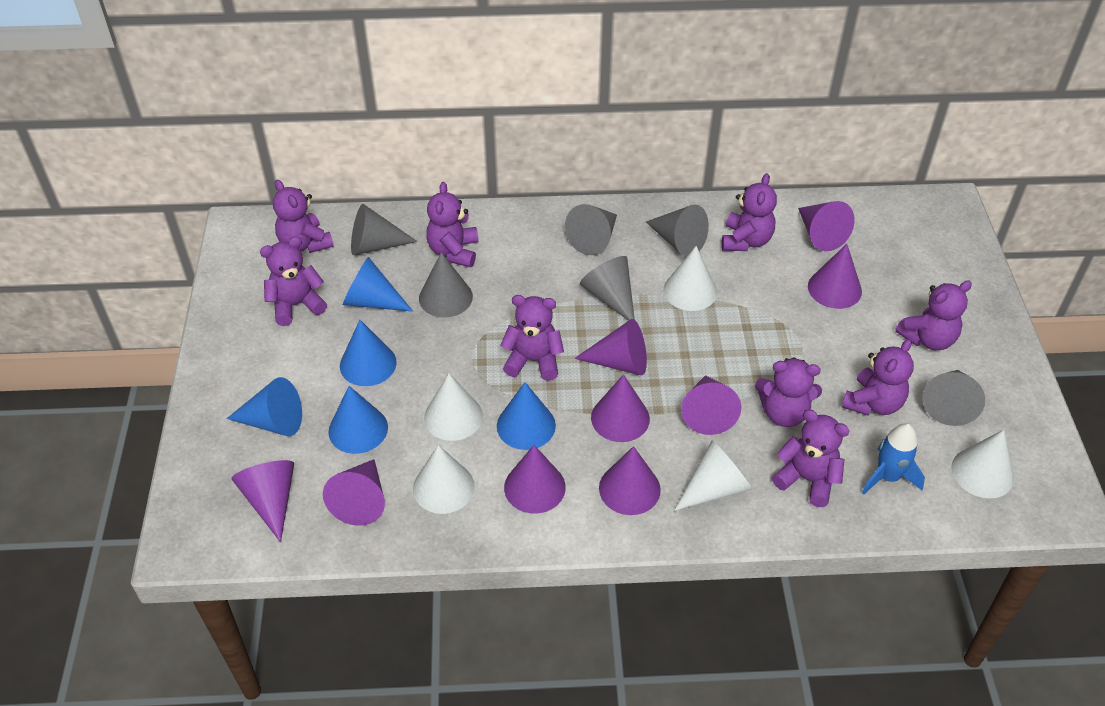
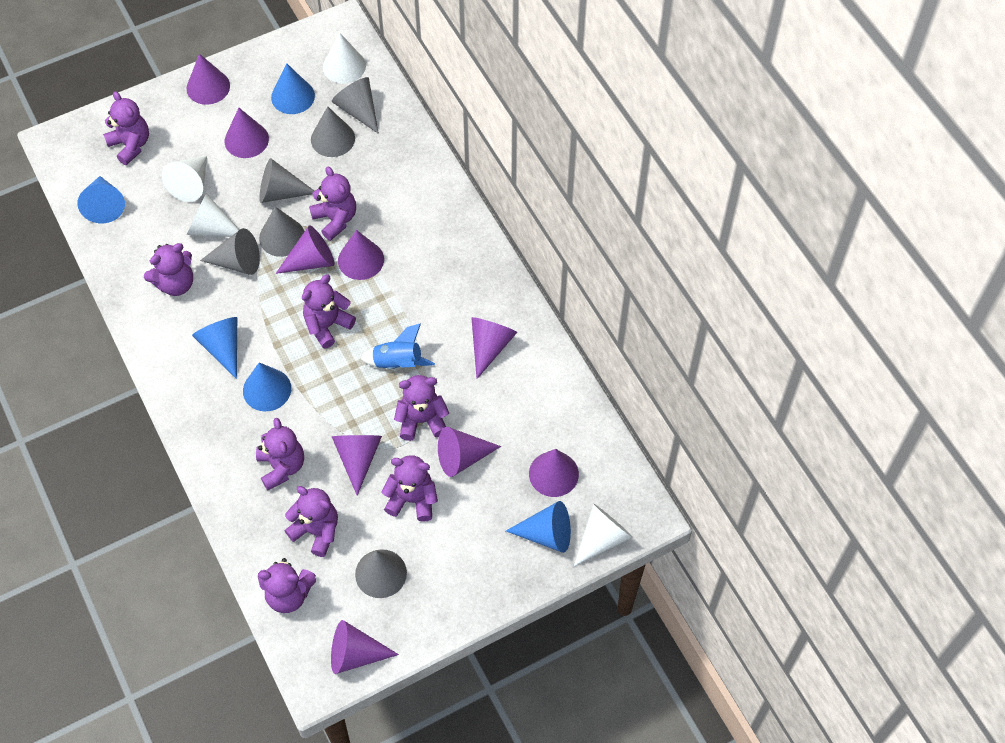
white cone: [413,445,475,514] [424,373,483,441] [663,246,717,311] [674,441,752,511] [951,430,1014,499] = 5 -> [162,156,207,202] [187,193,239,237] [323,32,366,84] [574,504,633,567] = 4

